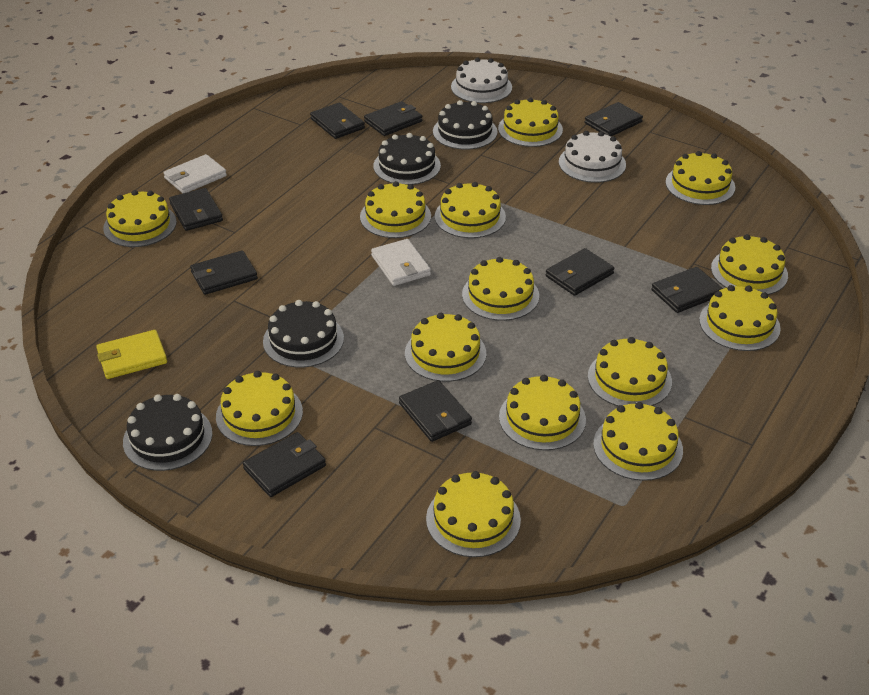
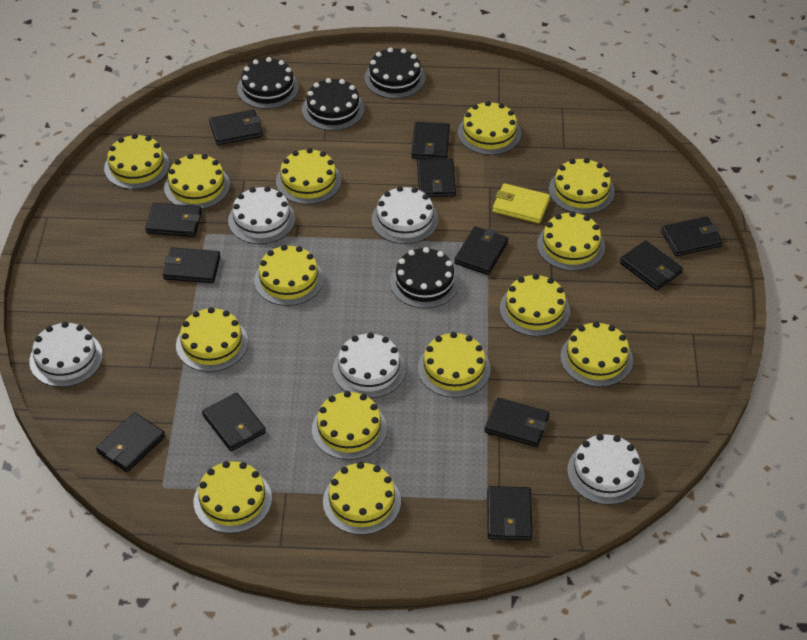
black wallet: [169,188,223,231] [190,250,258,295] [243,432,326,497] [310,103,365,139] [364,101,422,136] [399,380,472,442] [546,248,614,296] [585,102,643,136] [651,267,723,313] = 9 -> [96,412,165,472] [145,203,202,237] [163,247,221,283] [202,393,266,451] [209,109,263,145] [411,122,450,159] [417,158,456,197] [454,226,508,275] [484,398,550,447] [487,486,532,540] [620,241,683,291] [661,216,723,256] = 12
white cake: [451,57,512,103] [559,131,626,183] = 2 -> [29,322,103,387] [228,186,295,244] [333,332,406,398] [372,186,438,244] [567,434,644,505] = 5
white wallet: [163,154,227,193] [371,239,431,286] = 2 -> none = 0

